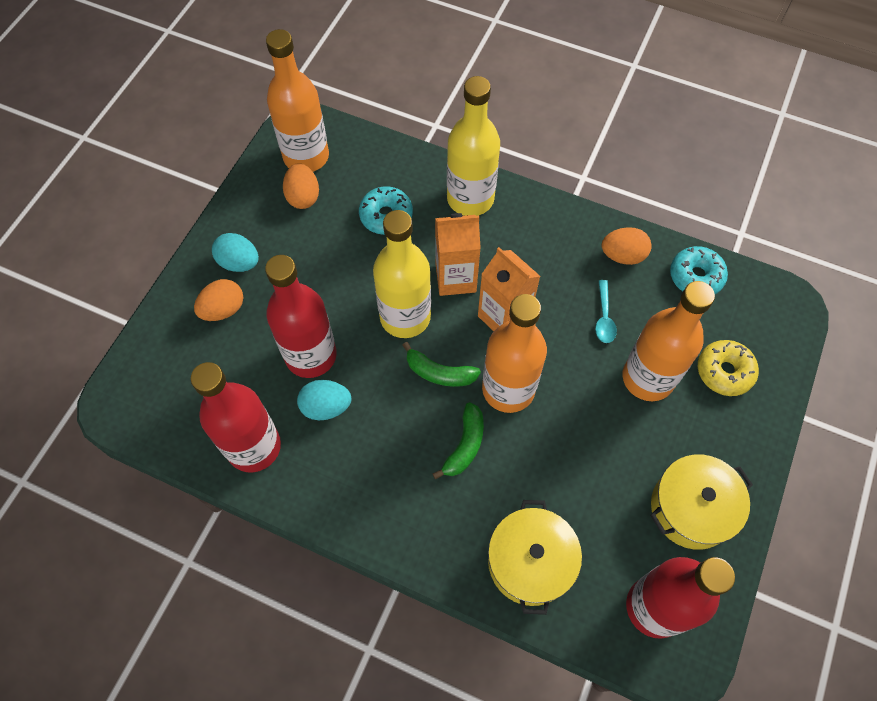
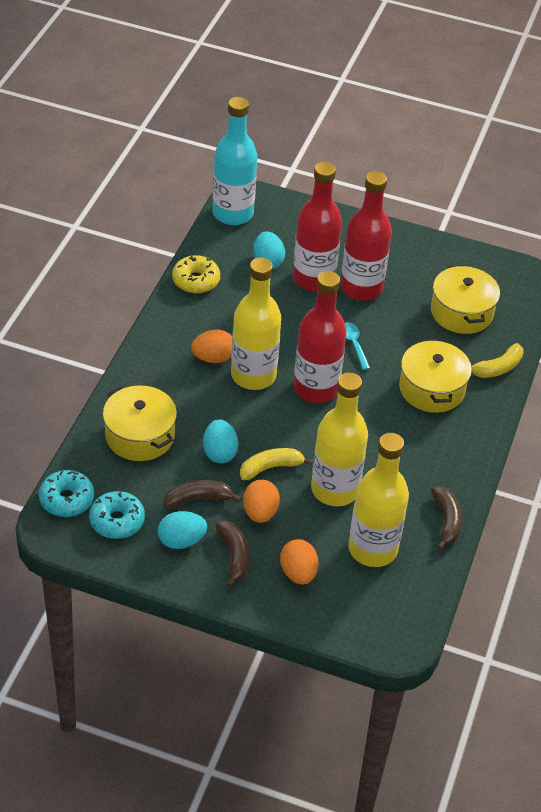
brown banana: none = 0 -> [164,480,241,508] [215,521,250,587] [431,486,462,550] = 3
green banana: [403,342,481,387] [433,402,484,480] = 2 -> none = 0
orange bottle: [266,29,329,172] [482,294,547,413] [623,281,715,401] = 3 -> none = 0
orange carton: [435,213,481,296] [478,247,541,331] = 2 -> none = 0
turquoise bottle: none = 0 -> [213,97,257,225] = 1
turquoise egg: [212,233,259,272] [297,380,351,420] = 2 -> [158,511,207,549] [203,419,239,463] [253,231,285,269] = 3
yellow banana: none = 0 -> [240,448,313,480] [471,343,524,378] = 2
yellow bottle: [373,210,431,338] [447,76,500,216] = 2 -> [231,257,281,390] [311,372,368,506] [348,433,409,567] = 3
yellow pot: [488,500,582,615] [650,454,753,550] = 2 -> [103,385,177,461] [399,339,472,413] [431,265,500,334] = 3

